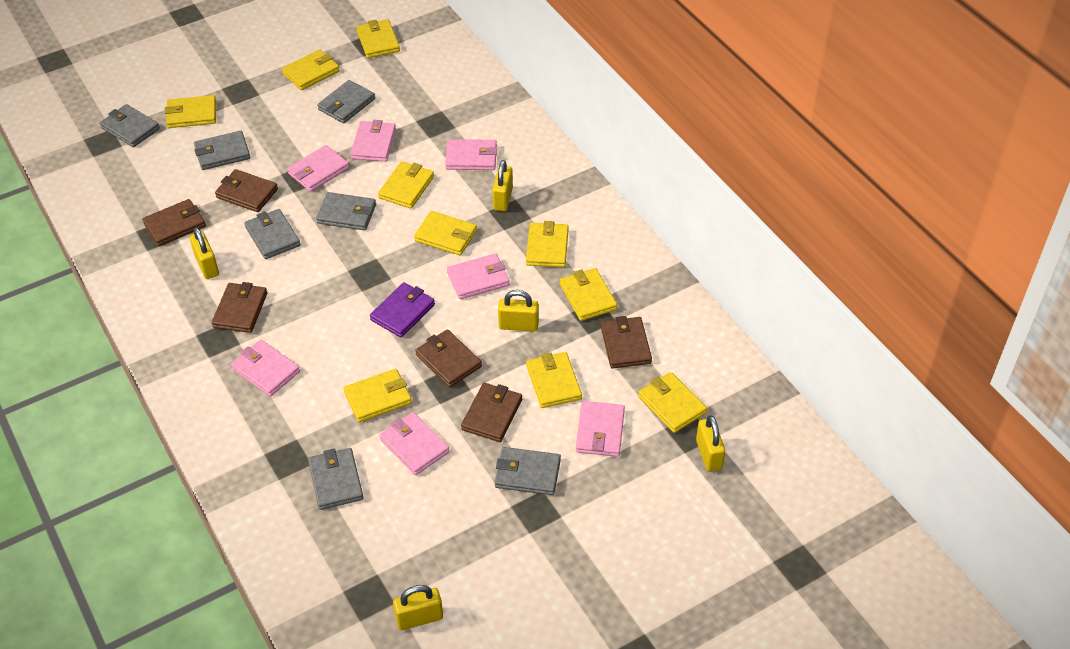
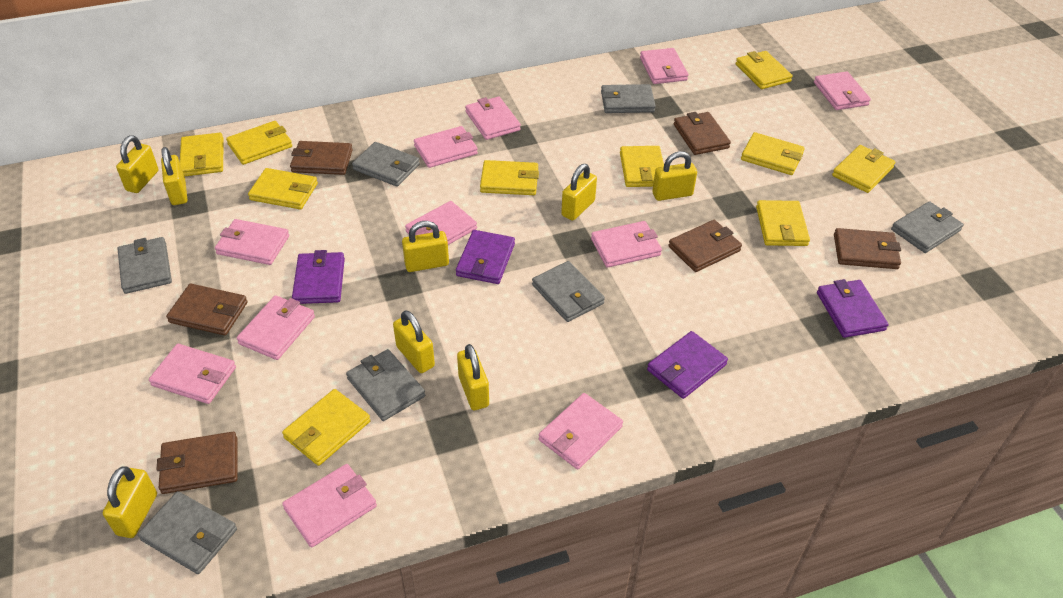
pink wallet: [231,340,300,396] [287,145,349,192] [350,120,396,162] [379,412,449,475] [445,139,497,170] [447,254,510,299] [576,401,625,457] = 7 -> [149,344,236,404] [215,219,289,265] [237,295,315,360] [282,464,377,547] [405,201,477,245] [414,126,478,168] [465,96,521,140] [539,393,623,469] [591,221,662,268] [640,48,688,84] [814,72,871,110] = 11
purple wallet: [370,282,435,338] = 1 -> [292,250,345,304] [456,230,515,284] [647,331,728,399] [817,279,888,338] = 4
yellow padlock: [190,227,219,279] [393,585,443,630] [492,160,513,211] [498,290,539,332] [696,416,725,472] = 5 -> [103,466,157,538] [116,135,159,193] [161,147,187,205] [393,310,435,373] [402,221,449,272] [457,344,489,410] [561,164,597,221] [652,151,697,201] = 8

